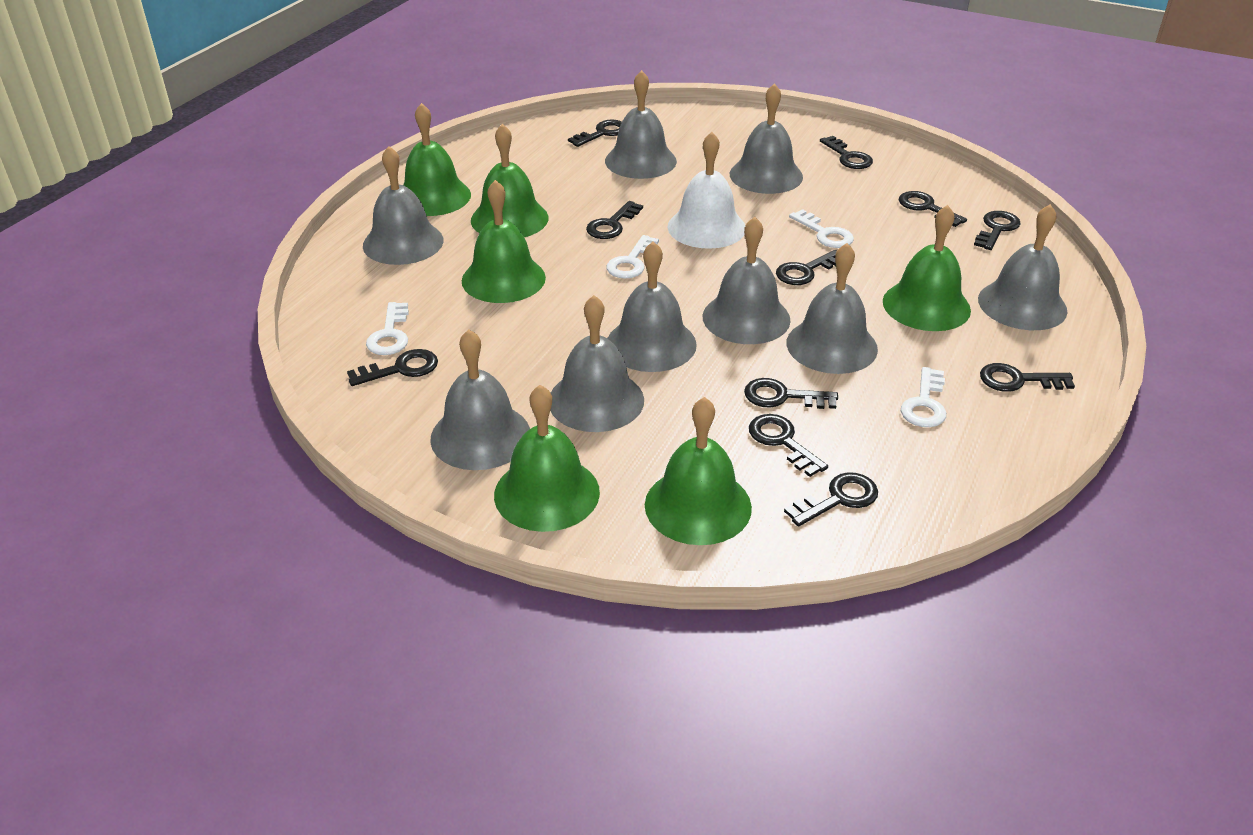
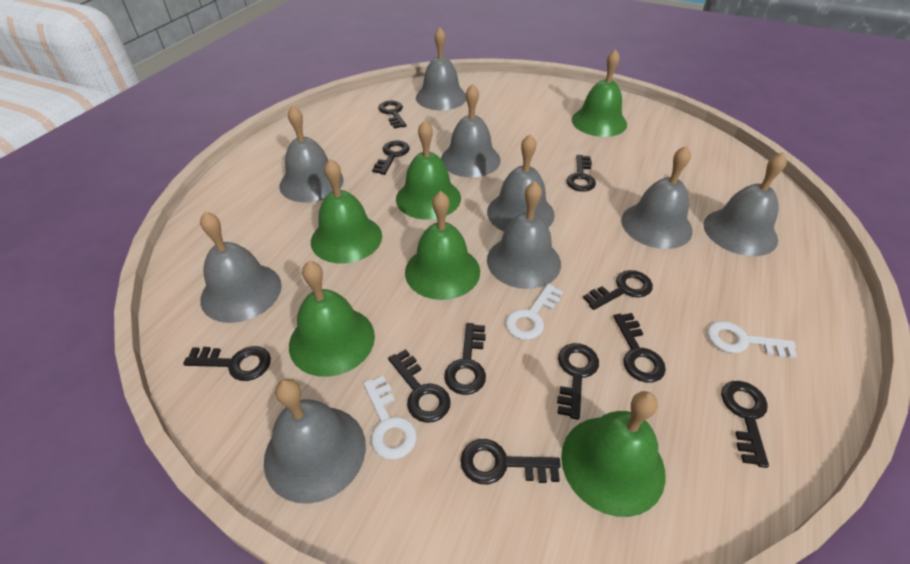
white bell: [667,132,745,249] = 1 -> none = 0
white key: [366,302,409,355] [606,235,659,279] [789,209,854,248] [901,367,946,427] = 4 -> [363,376,417,459] [505,284,563,340] [707,321,797,358] = 3

